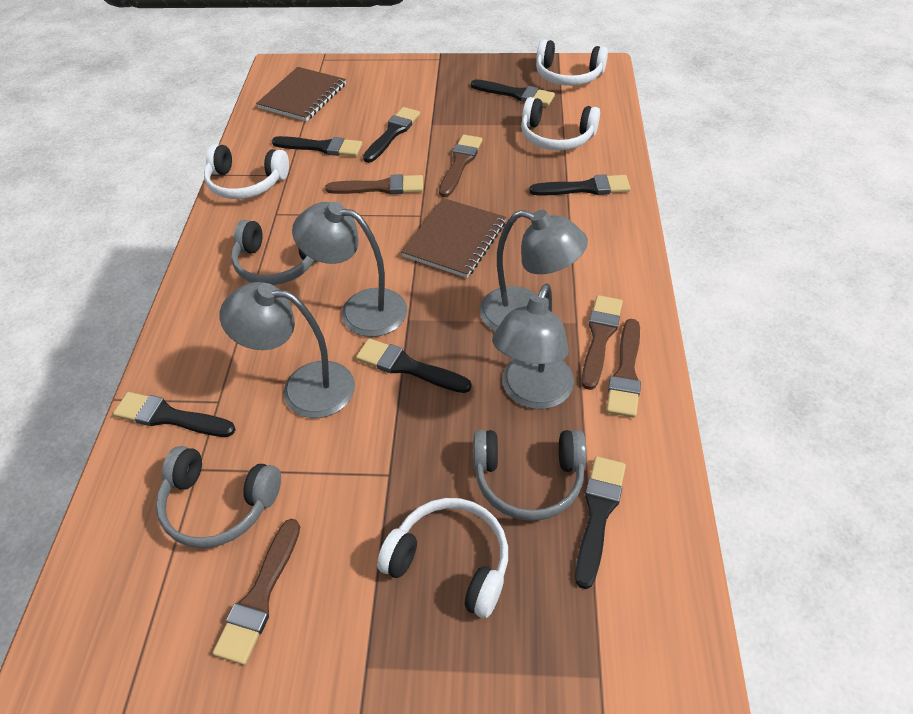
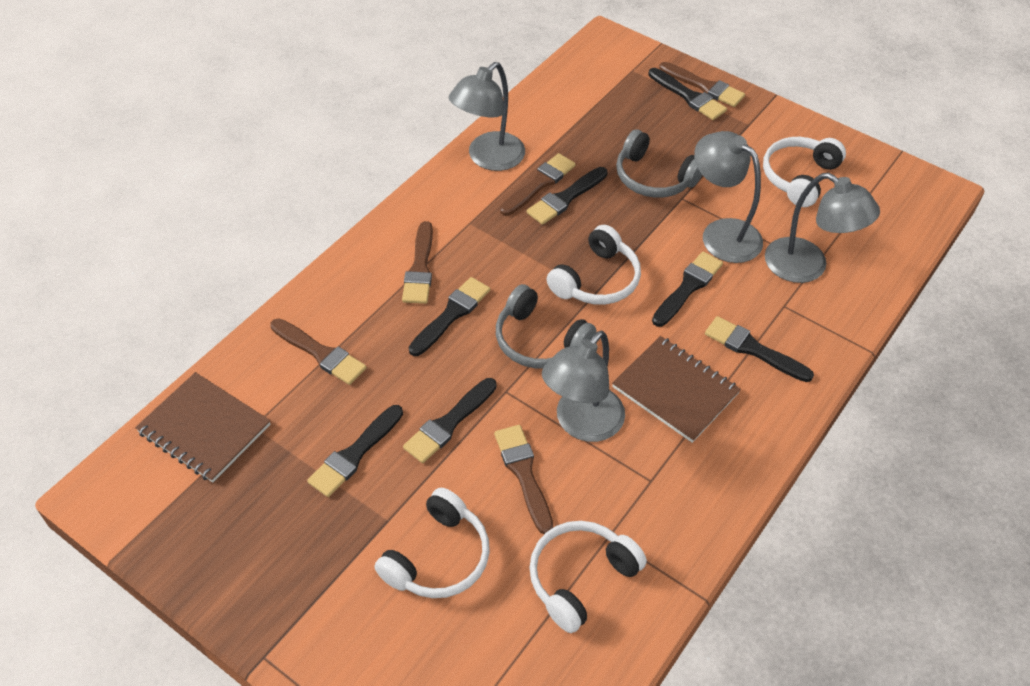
grey headphones: [156,446,281,548] [231,220,318,285] [473,430,586,521] = 3 -> [496,284,596,368] [616,129,702,198] = 2

